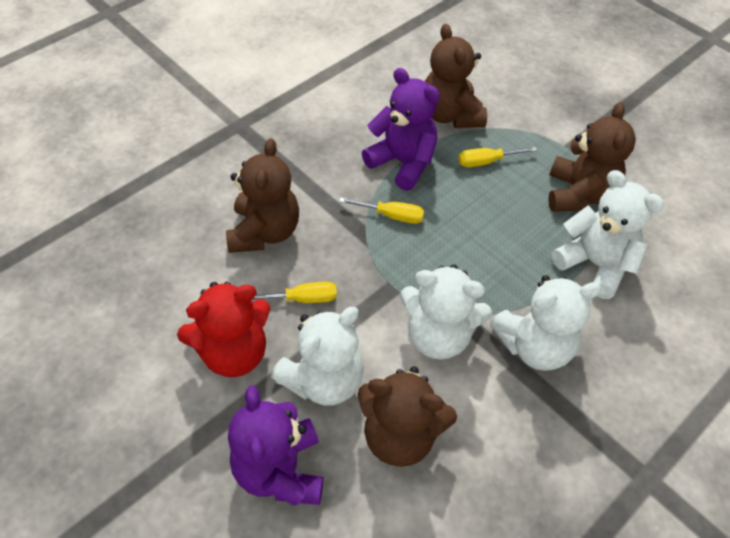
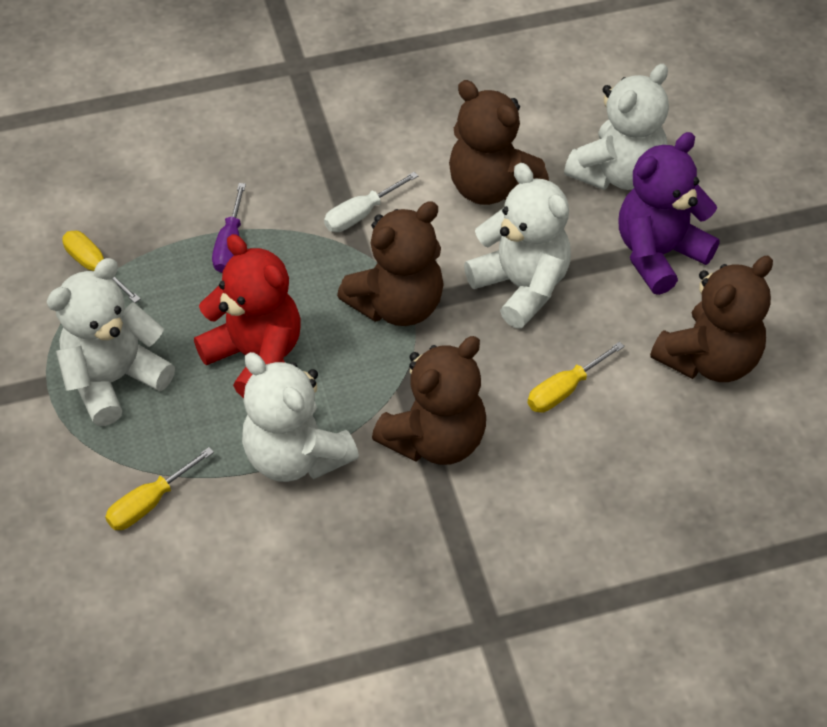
purple screwdriver: none = 0 -> [212,183,246,273] = 1
purple teddy bear: [228,385,323,506] [362,68,440,191] = 2 -> [618,132,719,295] = 1
white screwdriver: none = 0 -> [324,172,418,232] = 1

